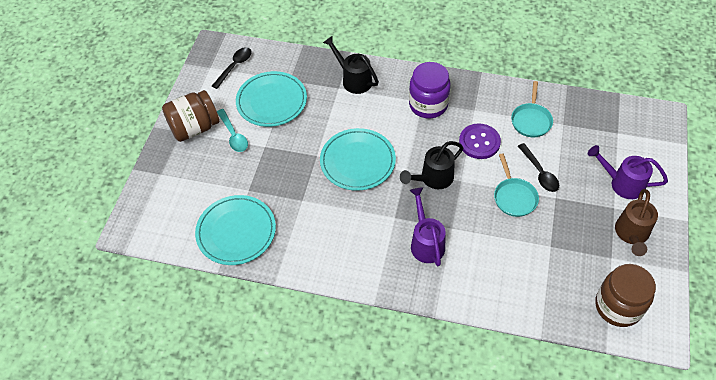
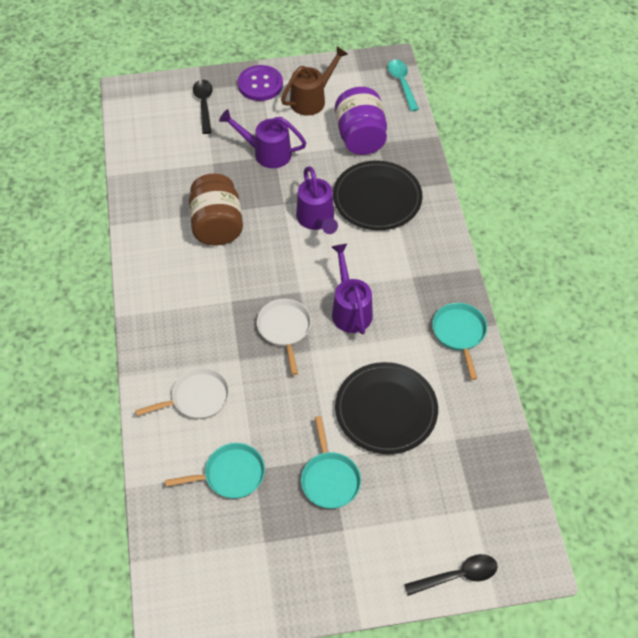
black plate: none = 0 -> [333,161,423,230] [335,362,438,454] = 2
black watering can: [323,36,379,94] [400,141,463,189] = 2 -> none = 0
brown jar: [162,90,219,142] [595,264,656,327] = 2 -> [189,173,243,245] = 1
purple watering can: [410,187,446,266] [588,145,668,199] = 2 -> [219,109,306,168] [296,166,338,234] [332,244,373,334] = 3
turquoise pan: [494,153,539,217] [511,81,553,137] = 2 -> [165,443,265,499] [301,416,361,509] [432,303,487,380] = 3
turquoise plate: [195,195,276,265] [236,71,307,127] [320,128,396,191] = 3 -> none = 0
white pan: none = 0 -> [135,368,229,419] [257,299,311,375] = 2

